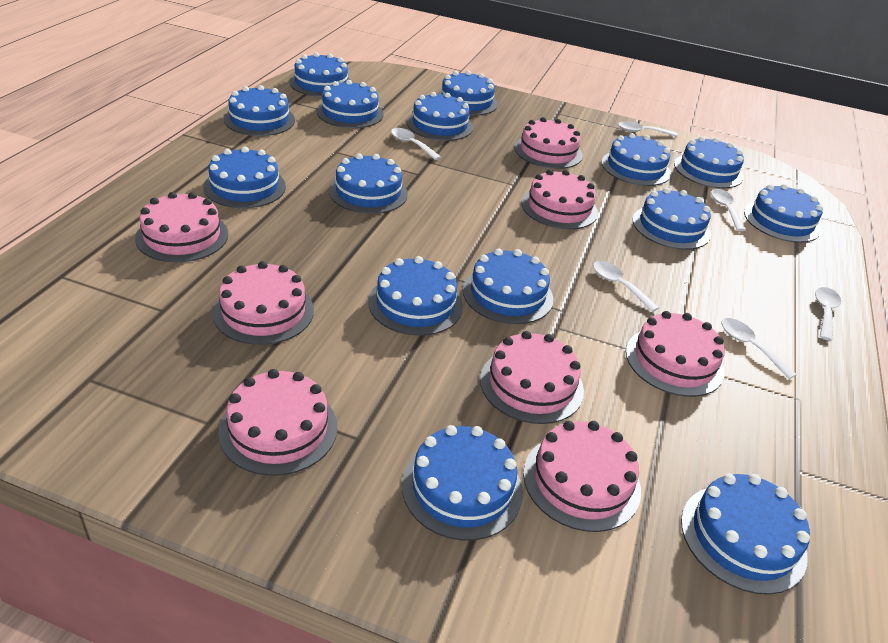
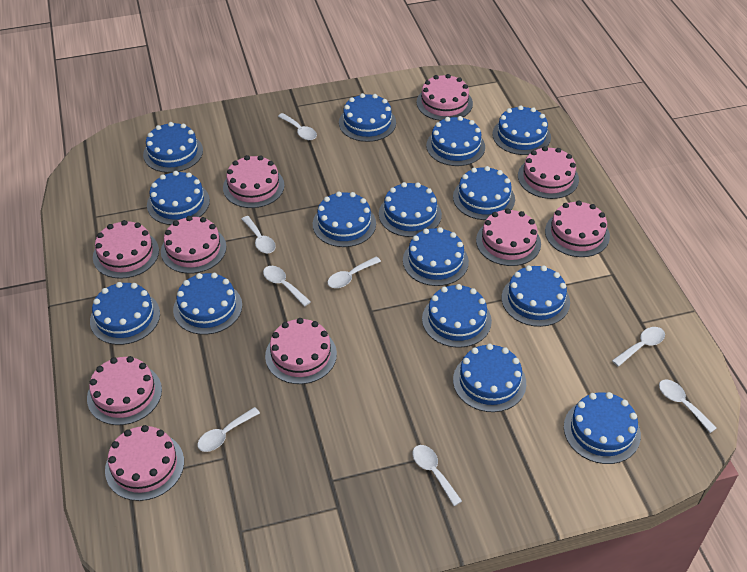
pink cake: [135,192,228,262] [213,261,314,345] [218,369,337,476] [480,331,584,424] [514,117,582,169] [521,169,598,229] [523,421,641,532] [626,311,725,397] = 8 -> [87,356,162,425] [93,220,159,279] [105,425,184,501] [161,216,226,274] [223,155,284,208] [265,318,337,384] [417,74,473,121] [476,209,541,266] [518,146,579,199] [545,200,610,257] = 10
white spoon: [391,128,441,160] [593,261,659,312] [618,121,678,137] [711,189,746,231] [721,318,797,379] [815,287,841,341] = 6 -> [198,407,260,452] [242,216,276,253] [263,266,311,306] [278,113,317,140] [328,257,381,288] [412,445,462,506] [612,327,665,367] [659,380,717,433] = 8

